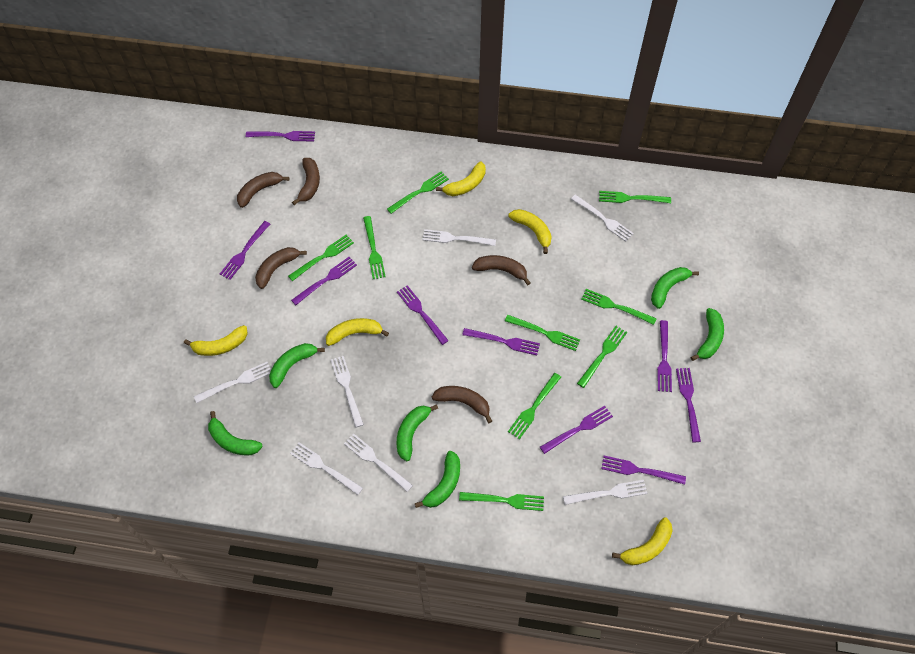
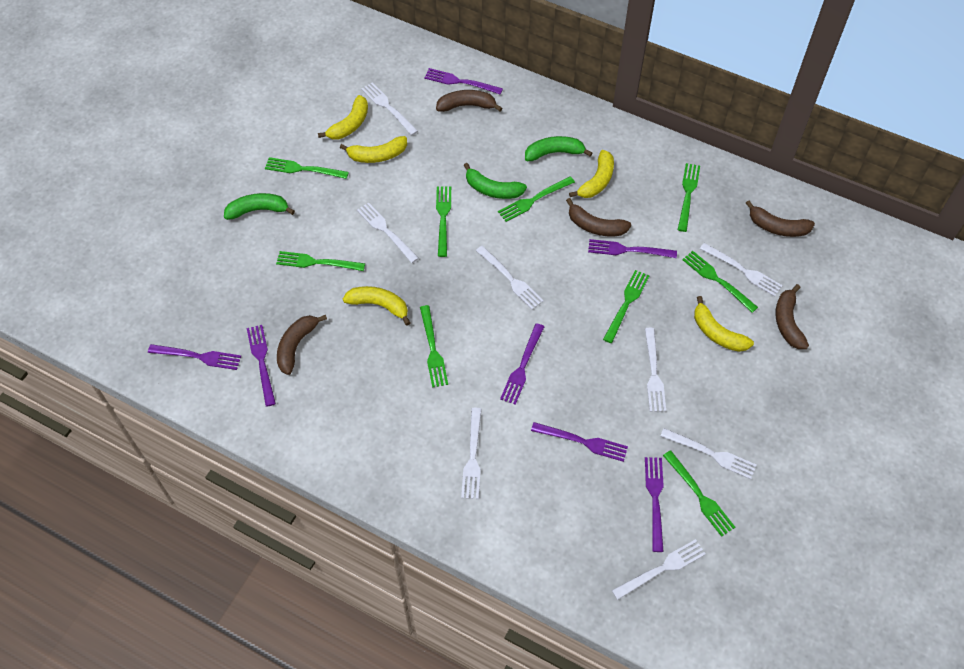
green banana: [208,411,263,455] [269,343,325,388] [397,404,438,461] [415,451,460,508] [651,267,699,309] [691,308,724,361] = 6 -> [224,193,295,220] [464,163,527,199] [525,136,592,161] = 3
purple fork: [220,221,270,280] [246,131,315,142] [291,257,357,305] [397,285,449,345] [462,328,540,355] [540,406,613,454] [601,455,686,485] [657,320,672,392] [676,368,701,442] = 9 -> [148,344,241,370] [247,325,276,407] [424,68,503,95] [500,323,544,405] [531,422,628,462] [588,239,677,258] [645,457,664,552] = 7
white fork: [194,362,271,403] [290,443,363,495] [331,356,364,428] [344,433,413,492] [422,229,496,246] [563,480,648,505] [571,195,634,242] = 7 -> [357,202,419,263] [361,82,418,135] [461,408,482,499] [476,246,544,310] [611,539,706,600] [645,328,666,412] [660,428,756,479] [700,243,783,297] = 8

